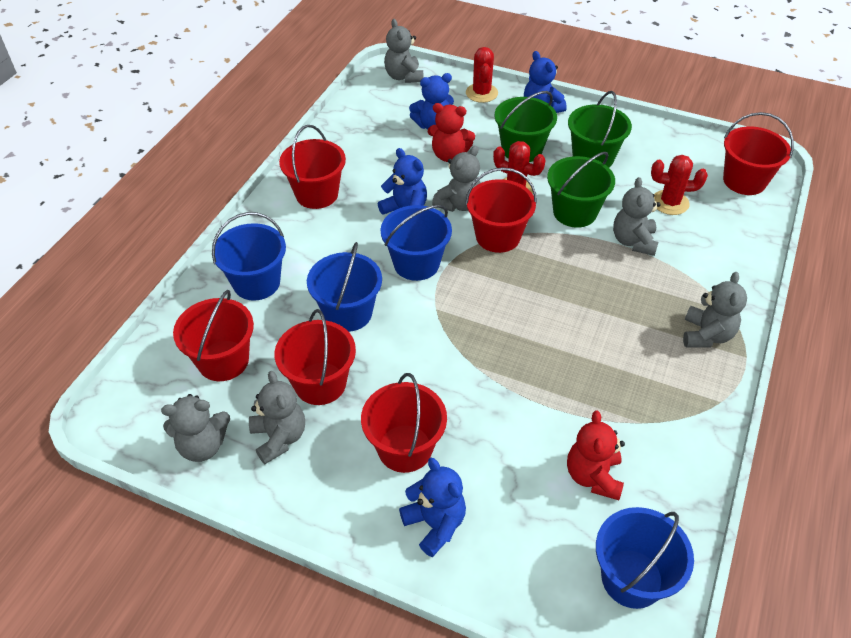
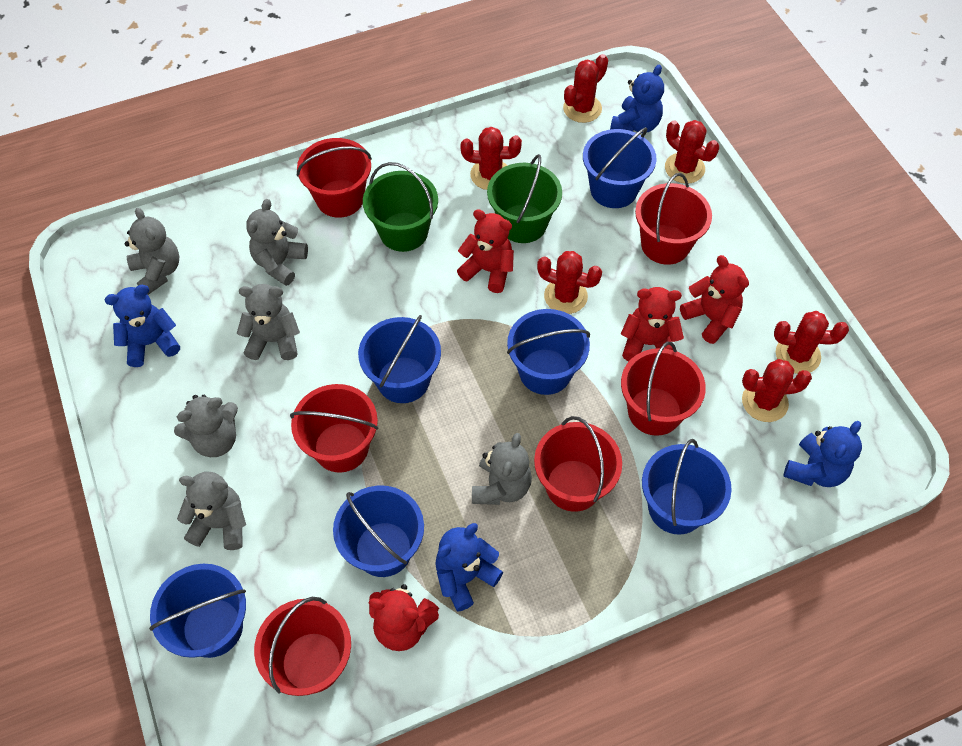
blue bucket: [212,212,286,300] [307,242,382,332] [381,205,452,281] [596,507,694,609] = 4 -> [149,564,246,658] [333,485,424,577] [358,315,441,403] [507,309,590,395] [583,127,657,208] [642,439,732,535] = 6
green bucket: [495,91,557,162] [547,152,615,228] [568,91,632,167] = 3 -> [363,162,438,252] [487,154,562,243] = 2
red cactus: [466,47,498,103] [493,141,546,194] [651,155,708,215] = 3 -> [460,127,522,190] [537,251,602,314] [563,54,608,123] [665,120,719,183] [742,359,812,422] [774,311,849,374] = 6
red teddy bear: [428,103,475,162] [567,411,625,500] = 2 -> [369,584,439,651] [457,209,514,293] [621,287,684,361] [680,255,749,344] = 4

